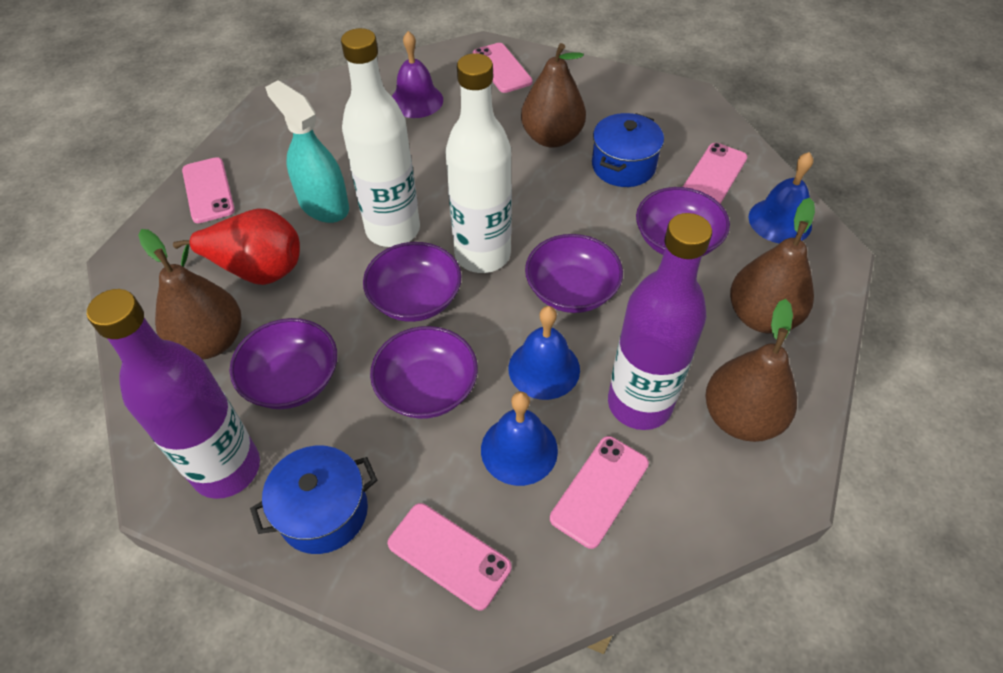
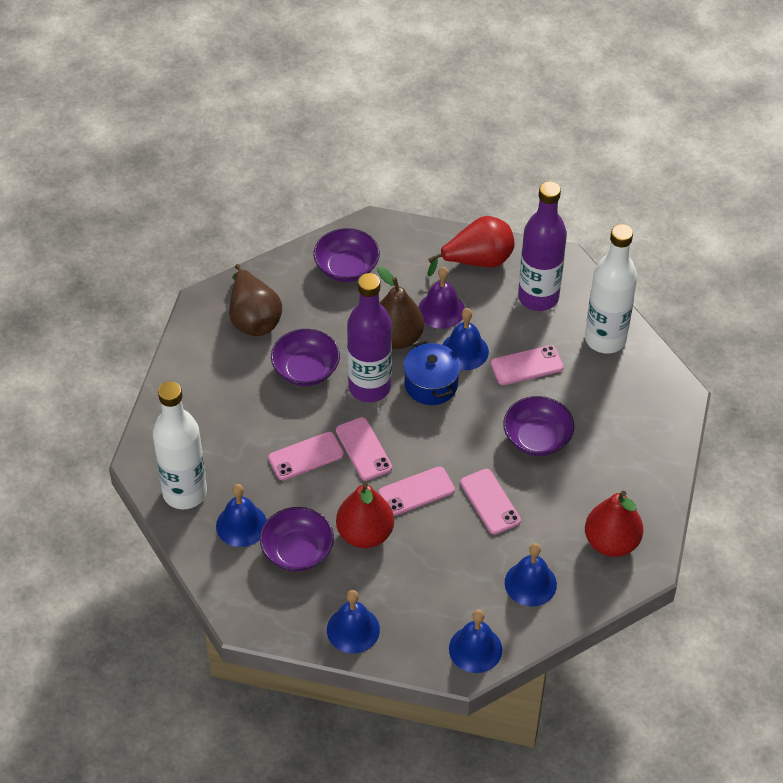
blue bell: [481,391,558,486] [508,306,580,400] [748,152,813,244] = 3 -> [216,484,267,547] [327,590,380,653] [442,308,489,370] [449,610,502,673] [505,543,557,607] = 5
blue pot: [250,445,377,554] [592,113,664,187] = 2 -> [403,340,461,405] = 1
brown pear: [138,229,242,360] [521,43,586,148] [706,299,797,442] [730,198,815,334] = 4 -> [229,264,282,336] [377,266,424,349] = 2
purple bowl: [230,318,337,409] [363,242,462,322] [370,326,478,419] [525,234,623,313] [636,187,730,256] = 5 -> [260,507,334,572] [271,329,340,386] [313,228,380,282] [503,396,574,456] = 4
red pear: [173,209,300,285] = 1 -> [336,482,394,548] [428,216,515,277] [585,491,643,557] = 3
turquoise spray bottle: [265,80,349,223] = 1 -> none = 0

